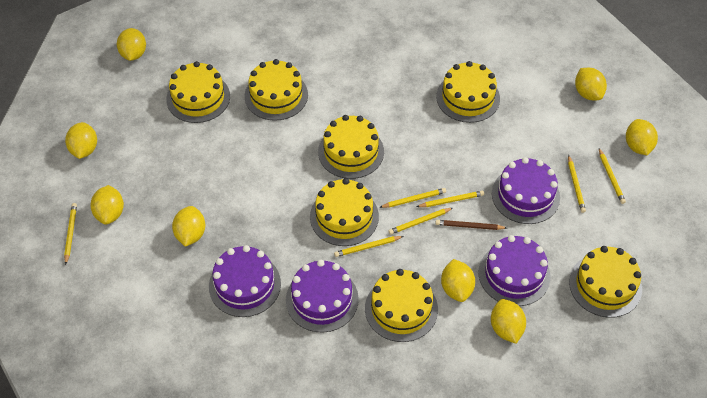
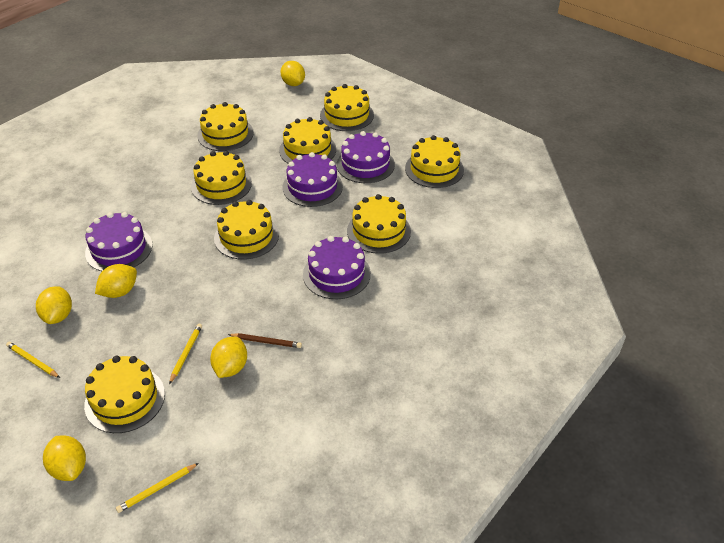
yellow cake: [166,61,230,123] [245,59,308,121] [310,178,379,246] [318,115,384,179] [365,269,438,342] [436,61,500,123] [569,246,642,318] = 7 -> [84,356,165,433] [191,151,252,205] [197,102,254,151] [214,200,279,260] [279,117,336,163] [320,84,374,131] [347,194,411,254] [405,135,464,188] = 8
yellow lemon: [65,122,97,159] [90,185,124,225] [117,28,146,61] [172,206,205,247] [441,259,475,302] [491,299,526,344] [575,68,607,100] [626,119,658,155] = 8 -> [36,286,72,324] [43,436,86,481] [95,264,137,298] [210,337,247,378] [280,61,305,86] = 5
yellow pencil: [64,203,77,265] [334,236,404,257] [379,188,446,208] [389,208,453,235] [416,191,484,207] [568,155,586,213] [599,148,626,204] = 7 -> [6,342,60,378] [116,463,199,513] [169,324,202,384] = 3

